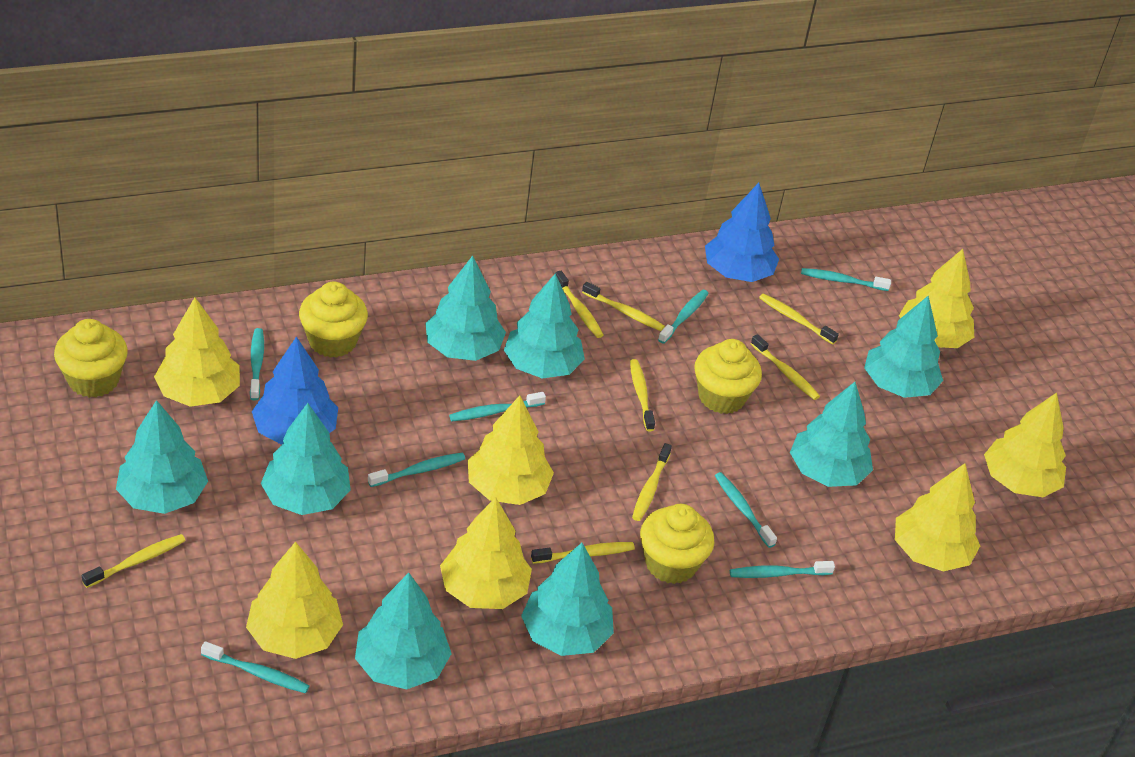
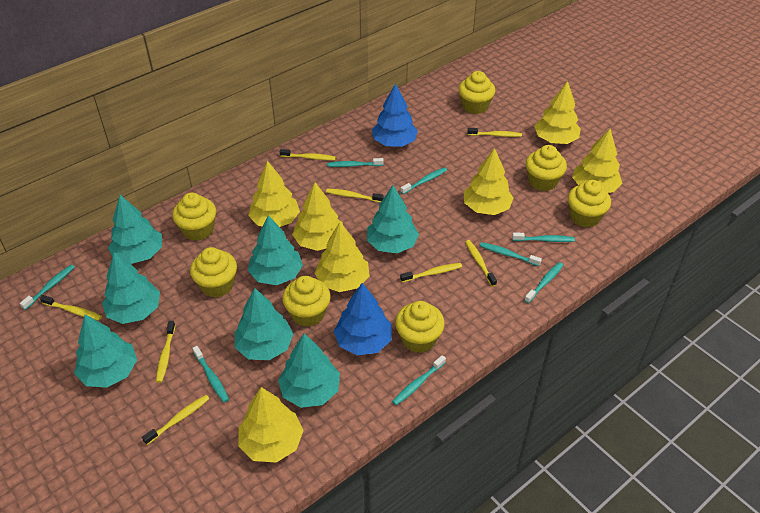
turquoise tree: [116,400,208,514] [261,403,351,515] [355,573,452,689] [425,256,506,361] [504,273,585,379] [521,543,614,656] [790,382,873,487] [864,296,943,398] = 8 -> [74,314,137,388] [102,252,160,324] [108,195,162,264] [235,288,293,360] [248,215,303,285] [278,334,340,408] [367,185,419,253] = 7
yellow cupcake: [54,319,128,398] [299,282,368,358] [640,504,714,584] [694,339,762,414] = 4 -> [172,192,216,241] [190,247,237,298] [282,276,330,327] [395,301,445,353] [459,71,495,114] [526,145,567,191] [568,180,611,228] = 7

